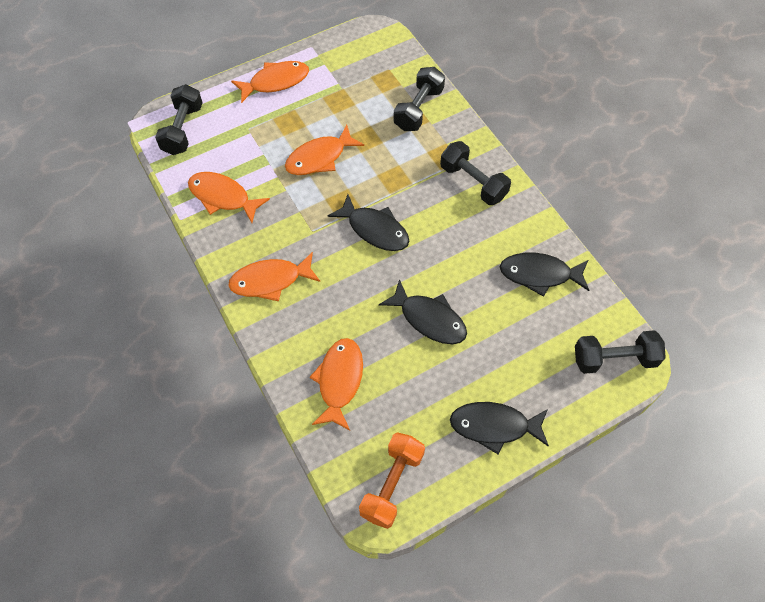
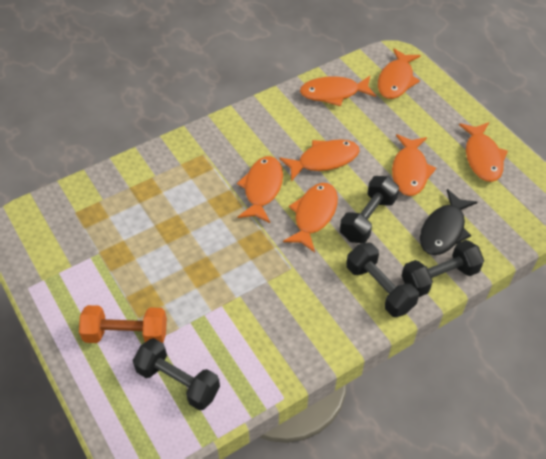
black fish: [328,194,409,251] [379,279,467,344] [450,402,549,455] [500,253,589,297] = 4 -> [420,189,478,255] = 1
orange fish: [188,172,270,223] [228,252,320,301] [231,61,309,103] [285,125,364,175] [310,338,363,430] = 5 -> [237,156,283,223] [279,139,360,181] [283,183,338,252] [300,76,376,106] [378,48,421,99] [392,134,436,196] [459,122,508,182] = 7

